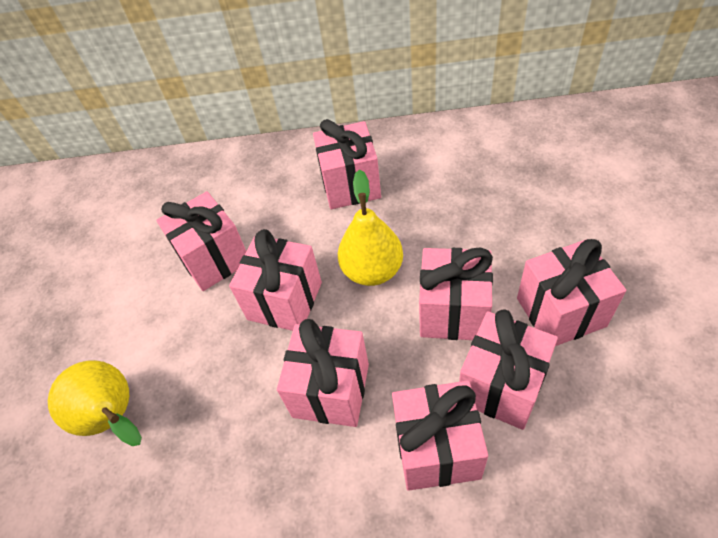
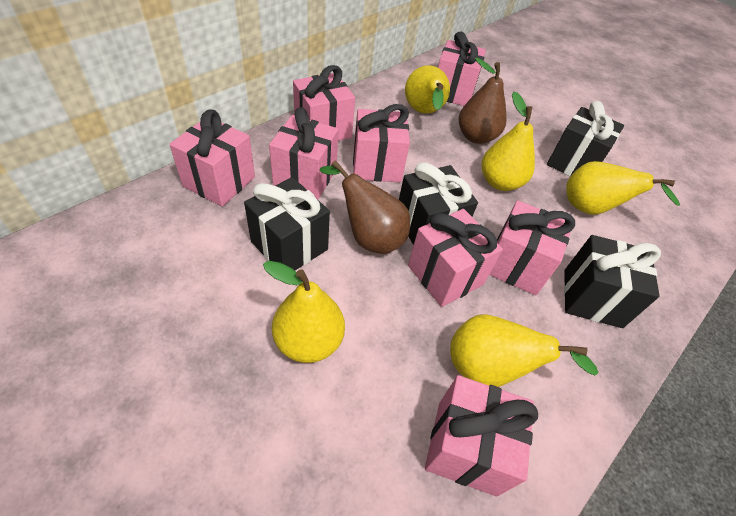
black gift: none = 0 -> [244,177,330,270] [399,162,478,245] [547,101,624,176] [564,235,661,328] = 4
brown pear: none = 0 -> [319,160,410,254] [458,58,507,144] = 2
yellow pear: [48,360,142,446] [338,169,403,286] = 2 -> [263,261,345,363] [405,65,450,114] [450,314,599,387] [482,91,535,191] [566,161,680,215] = 5

